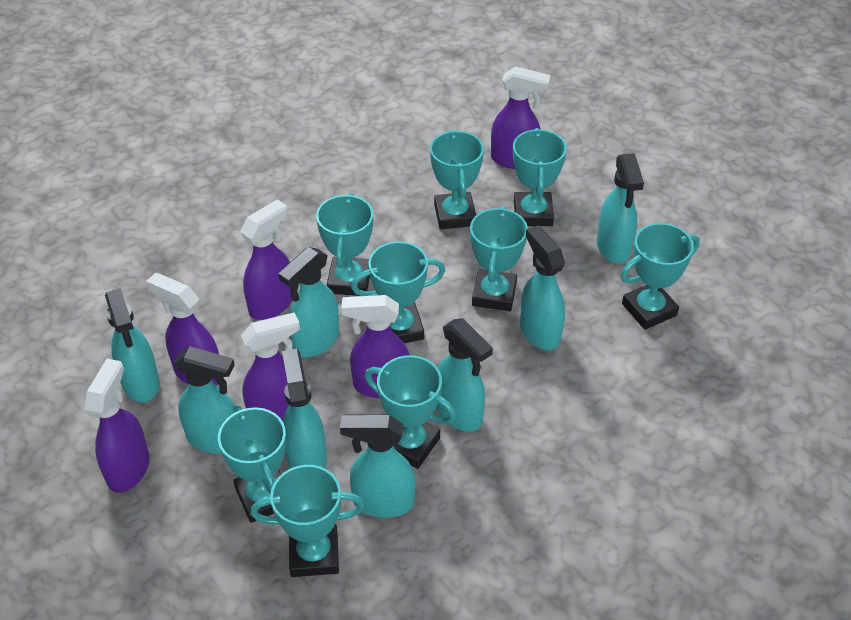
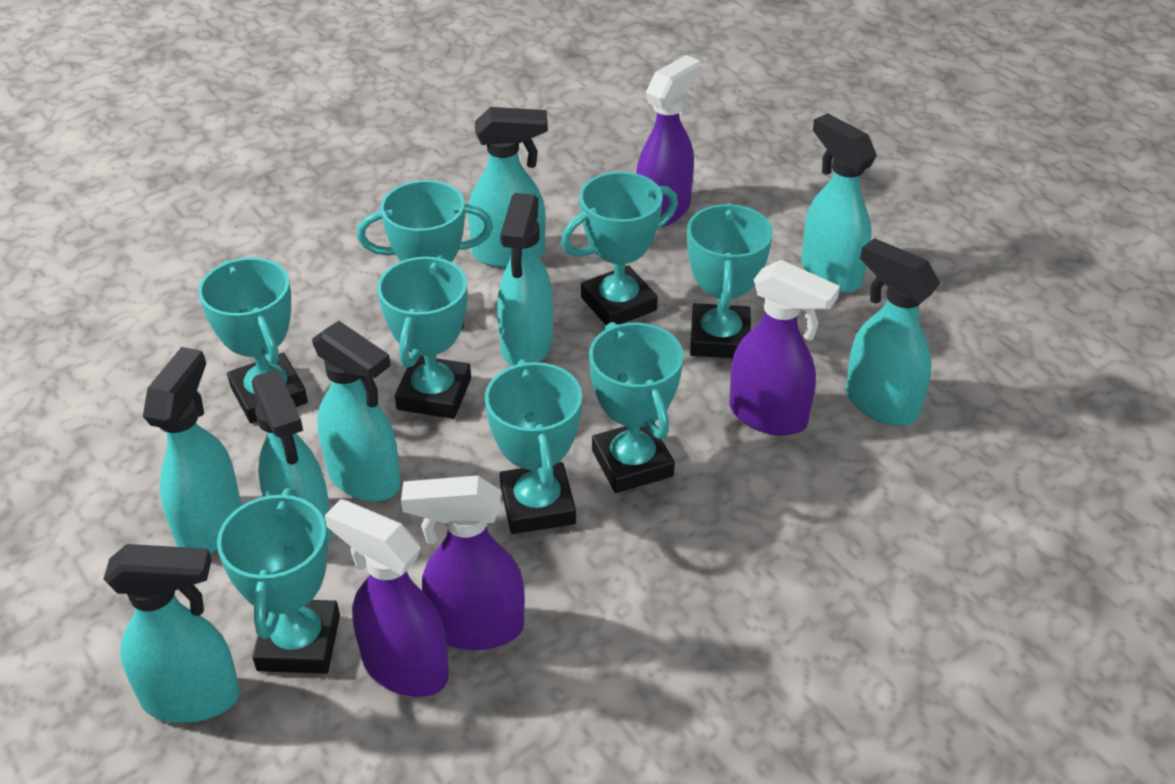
purple spray bottle: [84,359,149,493] [146,273,219,386] [240,199,292,320] [241,313,300,421] [341,295,409,399] [491,66,551,169] = 6 -> [324,499,449,697] [401,476,525,650] [636,55,701,227] [729,260,840,436] = 4
turquoise trophy: [218,405,286,523] [250,465,365,577] [316,193,373,296] [351,241,445,343] [365,355,456,469] [430,130,484,229] [470,206,528,311] [513,128,567,226] [621,223,700,330] = 9 -> [198,257,308,423] [217,488,340,674] [357,180,493,329] [377,255,471,419] [485,359,582,534] [561,172,678,325] [589,322,684,493] [687,203,773,358] = 8

